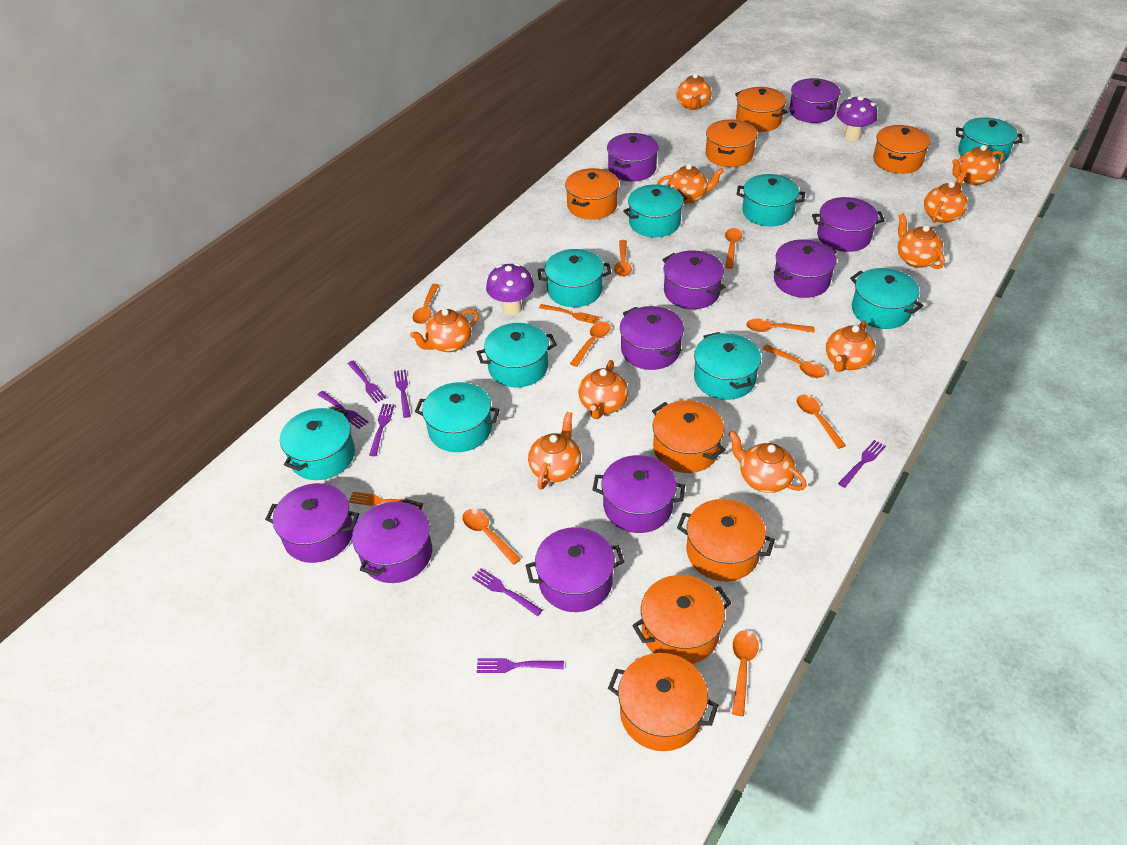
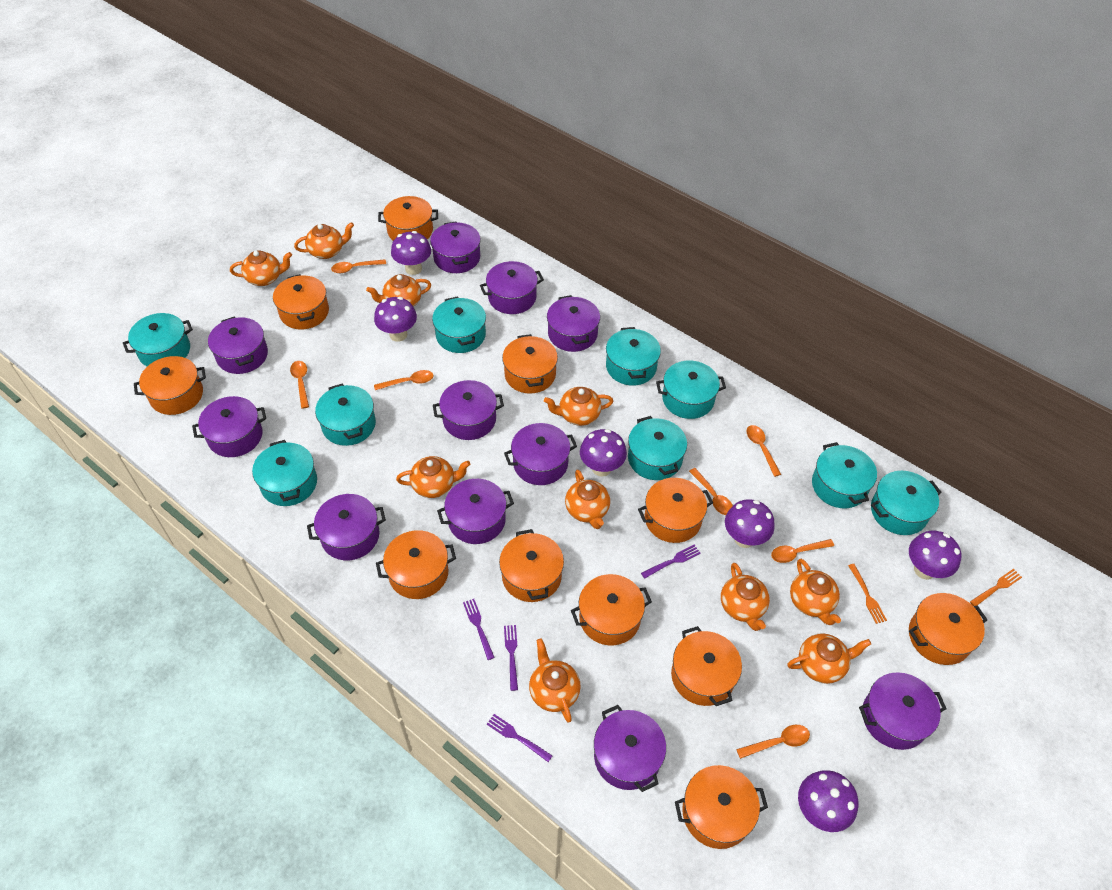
orange pot: [565,168,619,220] [608,653,718,751] [632,575,731,664] [652,400,725,473] [677,499,775,581] [706,119,758,167] [735,87,788,132] [873,125,930,174] = 8 -> [134,356,206,415] [273,274,329,330] [376,530,456,599] [378,196,438,241] [499,529,564,602] [502,334,558,394] [571,574,652,646] [638,478,713,543] [671,626,742,706] [675,765,768,849] [909,593,987,665] = 11
orange spoon: [413,284,439,324] [462,509,521,565] [570,321,611,367] [614,240,632,277] [725,228,742,269] [732,630,759,716] [746,319,815,333] [762,345,826,378] [797,395,846,449] = 9 -> [290,361,309,409] [331,259,386,273] [374,370,433,390] [689,468,733,515] [736,725,810,759] [747,425,781,477] [771,539,834,563] = 7
purple fork: [318,391,368,429] [348,361,386,403] [369,404,395,456] [394,369,411,418] [472,568,542,616] [477,658,564,673] [838,440,886,488] = 7 -> [463,599,495,660] [487,714,553,762] [504,625,518,691] [641,545,701,579] = 4
purple mushroom: [486,263,534,315] [837,96,877,141] = 2 -> [374,297,417,342] [391,231,431,275] [580,429,627,477] [725,499,774,548] [798,770,858,832] [909,531,961,580] = 6
purple pot: [265,483,359,563] [352,498,432,583] [526,527,624,612] [592,455,685,533] [607,133,659,182] [620,306,684,370] [663,250,725,309] [774,239,837,298] [789,78,840,123] [812,197,885,252] = 10 -> [192,396,266,457] [208,316,268,374] [307,494,386,560] [430,222,481,273] [433,380,504,440] [437,479,514,544] [480,261,544,314] [504,423,577,485] [547,295,600,352] [594,705,666,792] [859,672,947,750] = 11

